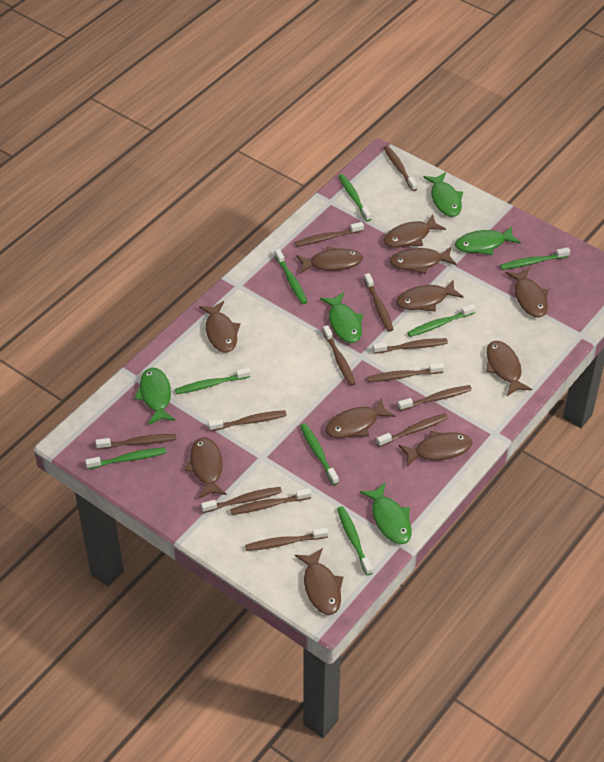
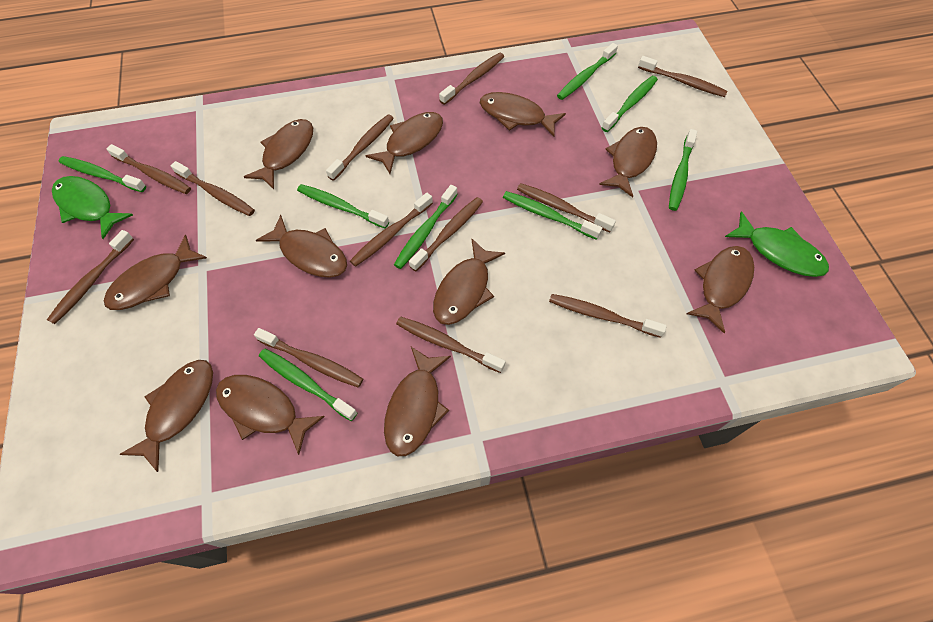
brown toothbrush: [96,434,176,449] [201,487,282,513] [208,410,287,431] [230,488,311,515] [245,527,328,551] [295,222,364,247] [323,325,356,386] [364,273,393,332] [367,363,444,382] [373,338,448,354] [377,413,448,447] [383,145,418,191] [398,385,472,411] = 13 -> [47,230,134,324] [106,144,191,194] [171,161,255,216] [254,328,363,387] [326,114,394,181] [350,193,433,267] [396,316,506,373] [409,197,483,271] [439,53,504,105] [517,183,616,233] [549,294,667,338] [638,56,728,97] = 12
green fish: [134,368,175,425] [320,292,363,343] [360,482,412,544] [423,172,463,217] [455,226,521,255] = 5 -> [52,176,133,239] [725,211,829,277] = 2

